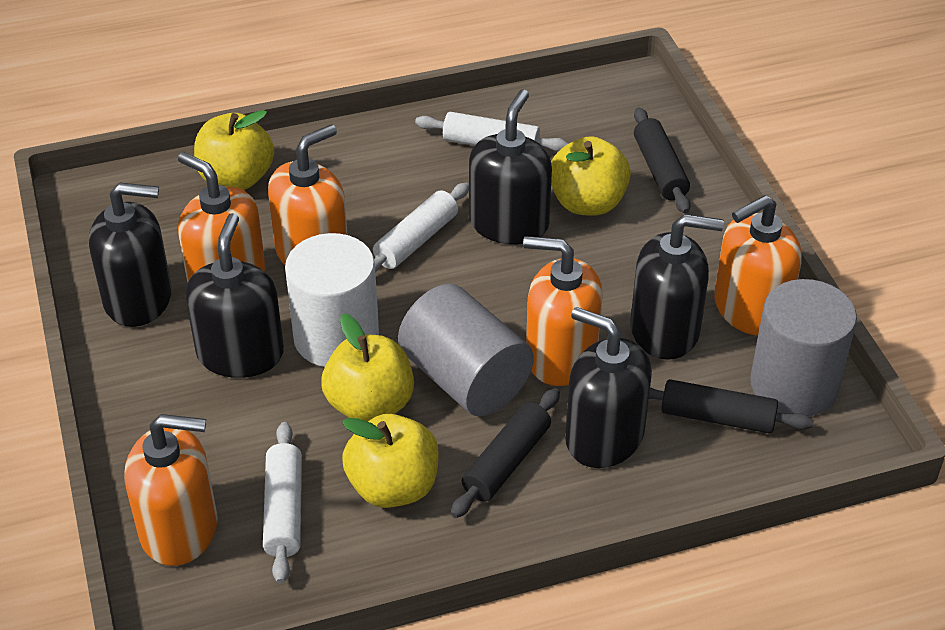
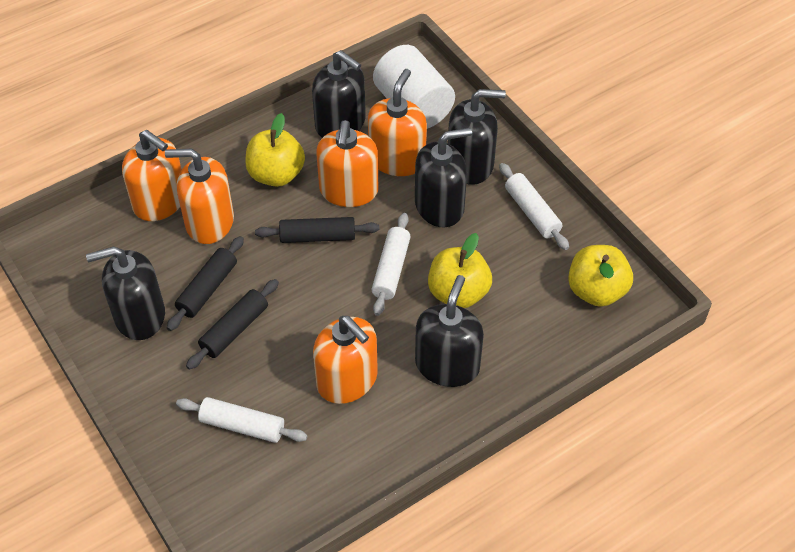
grey cylinder: [398,284,534,416] [750,279,857,416] = 2 -> none = 0
yellow apple: [194,110,274,190] [321,314,414,422] [342,414,439,508] [551,136,631,216] = 4 -> [245,113,305,187] [428,233,492,308] [568,245,633,307] = 3

